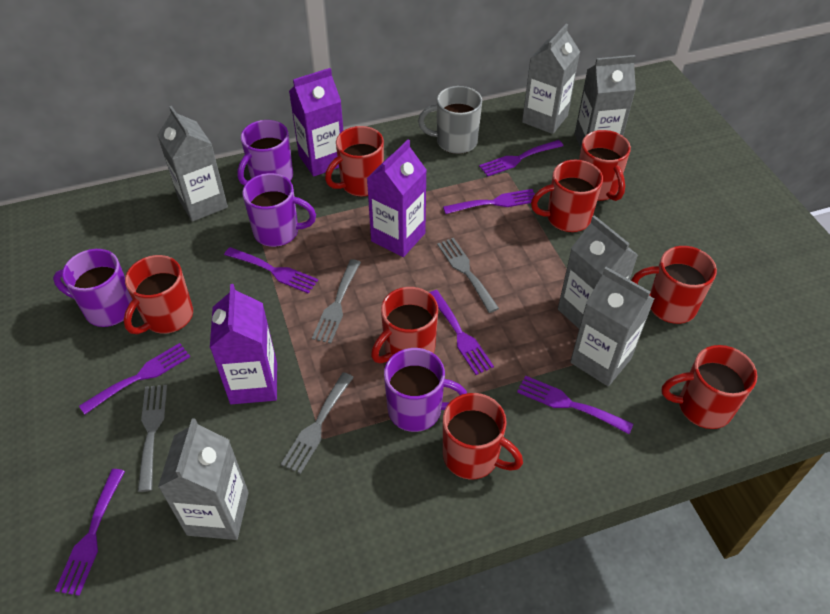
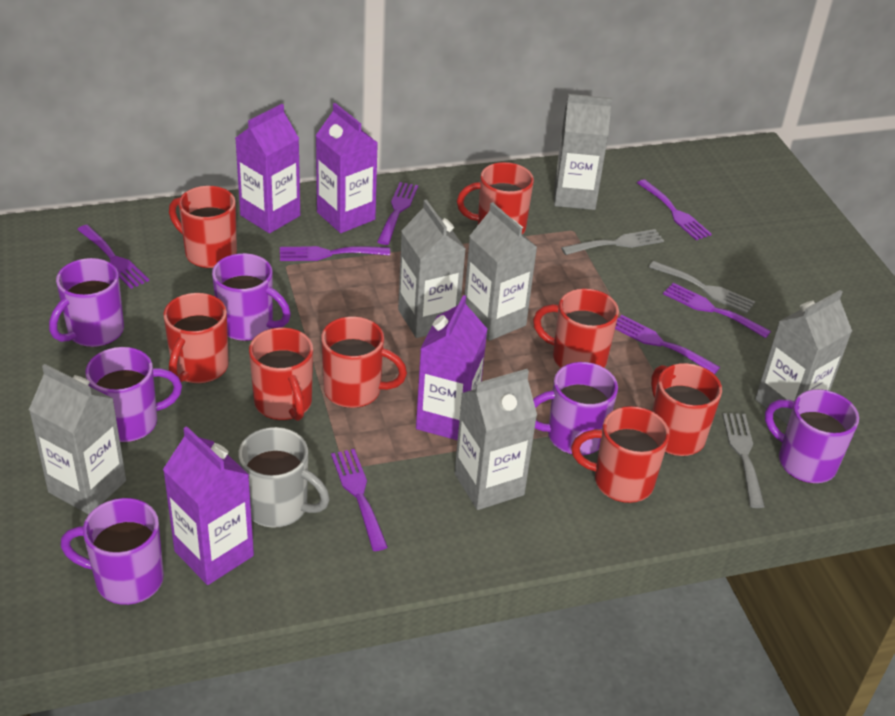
grey fork: [138,385,167,492] [281,372,354,474] [312,259,361,344] [437,238,499,313] = 4 -> [561,229,664,255] [649,261,755,314] [722,413,765,508] = 3
purple carton: [210,284,277,404] [289,68,343,177] [367,140,427,257] = 3 -> [163,426,254,585] [236,104,300,233] [316,103,378,233] [416,295,487,440] = 4
purple mug: [53,249,132,327] [237,120,293,186] [242,173,316,247] [384,348,467,432] = 4 -> [49,258,124,347] [60,498,164,605] [86,347,182,442] [212,253,291,341] [533,362,618,455] [765,389,859,483] = 6

